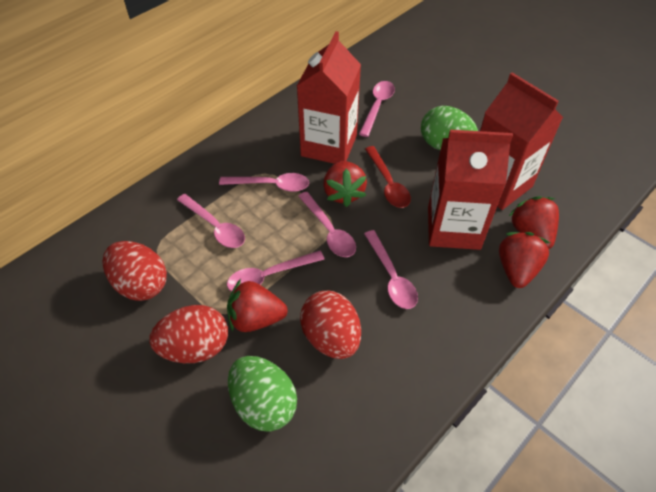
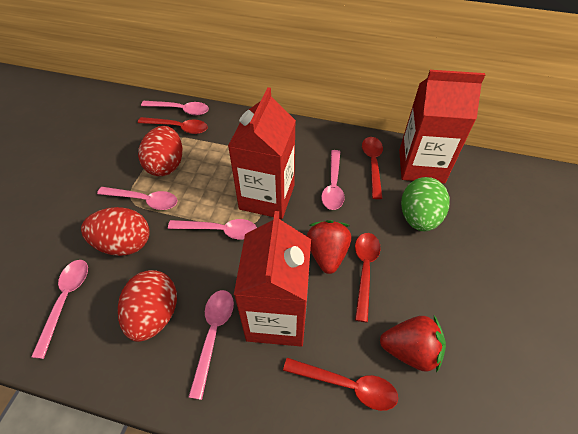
green egg: [228,356,297,432] [421,106,478,150] = 2 -> [401,177,449,231] = 1
red spoon: [365,146,411,208] = 1 -> [138,117,208,134] [283,358,398,411] [355,233,381,322] [362,137,383,199] = 4
red strawberry: [227,279,288,332] [323,161,367,207] [499,232,550,288] [509,196,559,249] = 4 -> [306,220,351,274] [380,316,446,373] = 2

